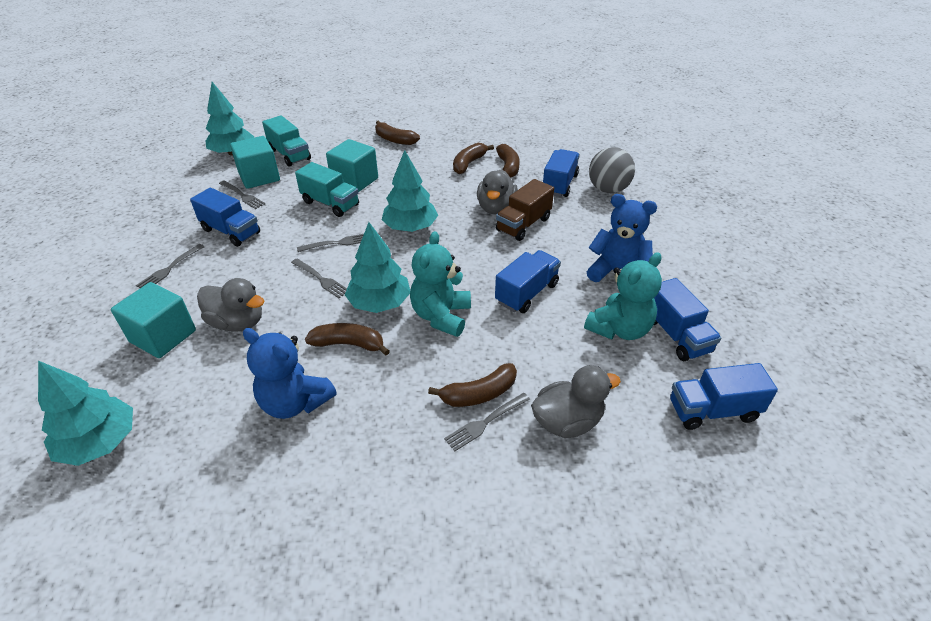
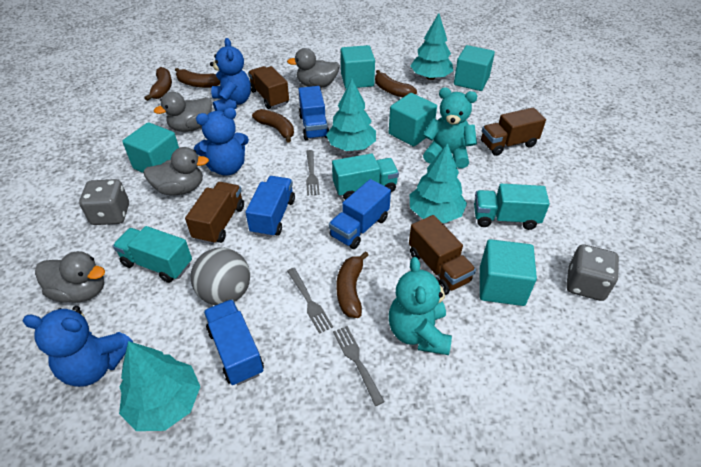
blue teddy bear: [243,328,337,419] [587,194,657,282] = 2 -> [22,306,133,387] [194,108,249,176] [210,38,251,112] = 3
blue truck: [190,188,260,247] [495,250,561,313] [543,149,580,197] [653,278,722,361] [670,363,778,430] = 5 -> [204,299,264,385] [245,176,295,237] [298,86,329,140] [329,179,391,249] = 4
brown truck: [496,179,554,241] = 1 -> [185,182,244,245] [248,66,289,109] [409,215,476,291] [481,107,546,156] = 4
grey dice: none = 0 -> [79,179,129,225] [566,244,619,301] = 2
grey duck: [197,278,264,332] [477,170,518,214] [531,365,621,438] = 3 -> [35,251,105,303] [144,147,209,195] [154,92,212,132] [287,48,340,88] = 4
grey fork: [136,244,205,288] [219,181,265,209] [291,259,347,298] [297,234,364,252] [444,393,530,451] = 5 -> [287,268,333,334] [306,150,320,196] [333,326,384,406] = 3
turquoise cube: [111,282,196,358] [230,136,280,189] [326,139,378,192] = 3 -> [122,122,179,173] [341,45,375,88] [389,93,437,147] [454,45,495,91] [480,239,537,306] = 5
turquoise truck: [262,115,311,167] [295,162,359,217] = 2 -> [113,226,192,283] [332,153,399,200] [474,184,550,230] = 3

